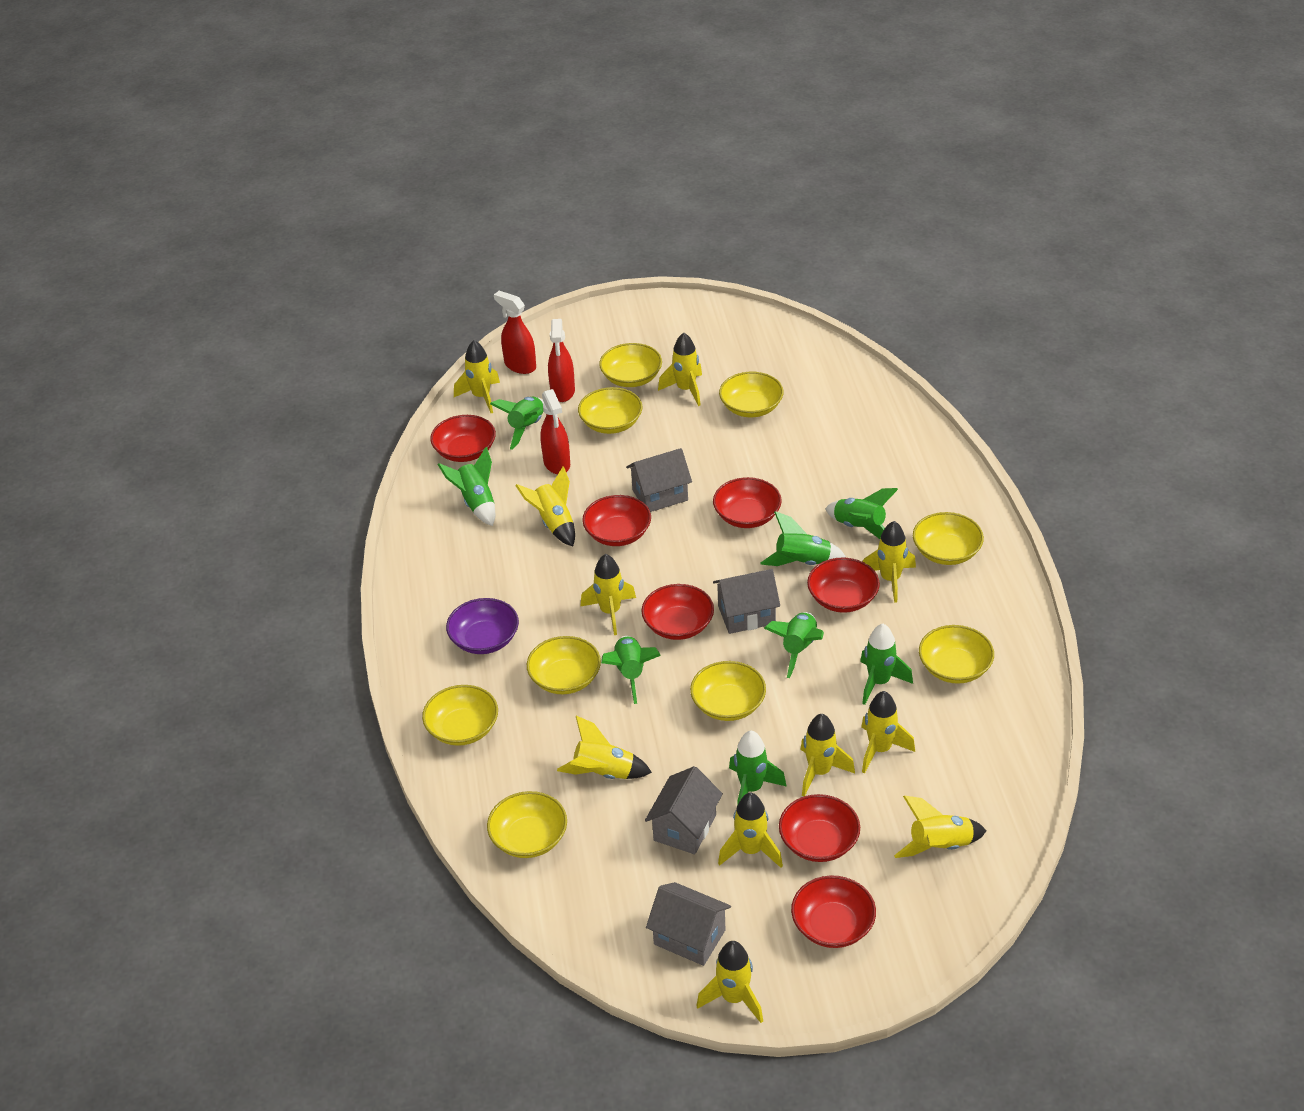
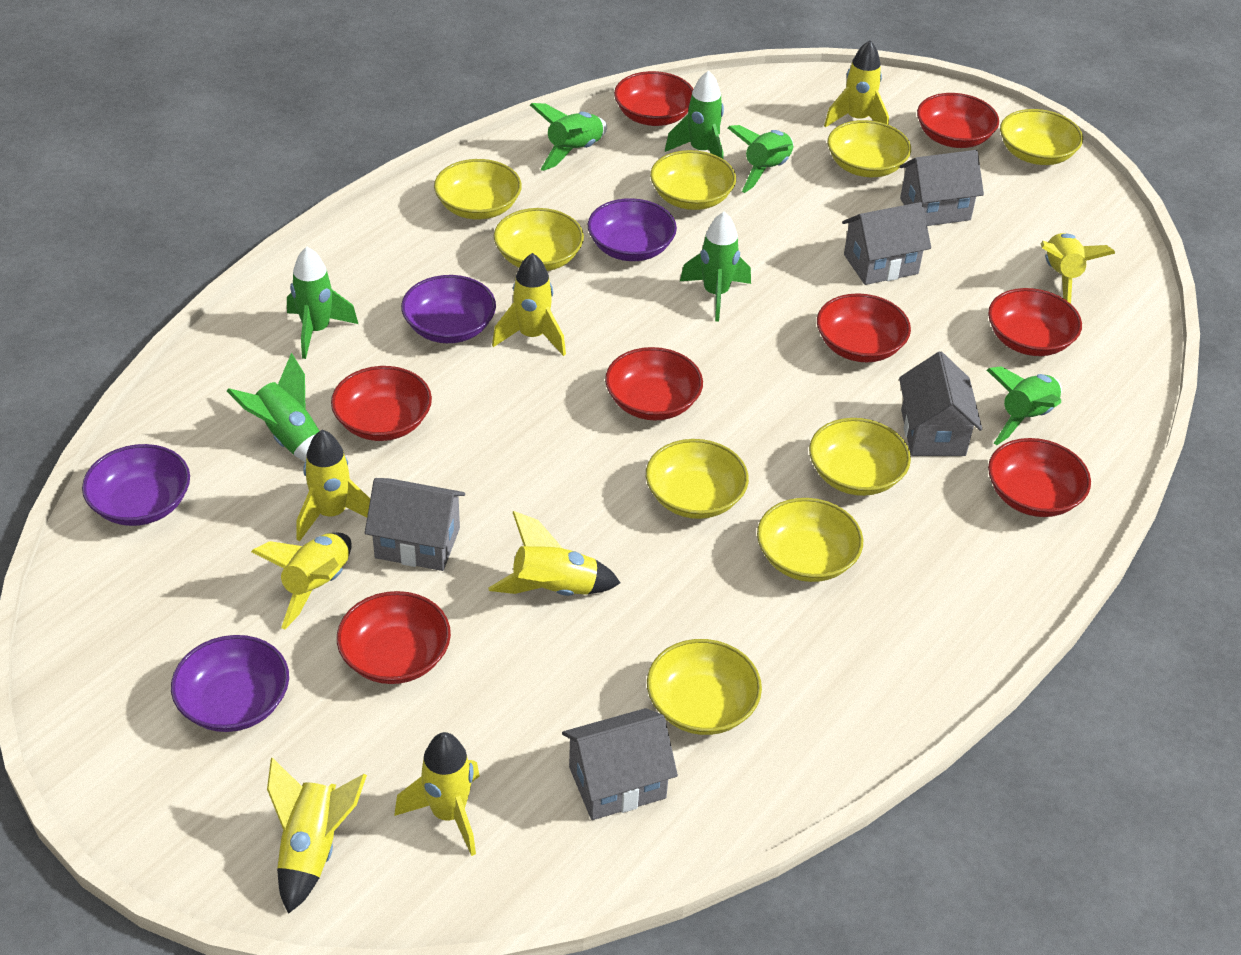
green rocket: [438,447,495,526] [490,397,544,450] [601,636,661,704] [729,731,787,805] [760,511,846,566] [764,612,824,678] [825,488,898,539] [860,624,913,705] = 8 -> [227,353,319,462] [287,247,358,359] [530,103,607,171] [665,71,724,159] [680,212,751,321] [728,125,794,193] [987,366,1062,445] = 7
grey house: [626,448,692,512] [645,766,723,854] [646,882,731,966] [713,569,780,634] = 4 -> [365,478,465,571] [562,708,678,820] [842,202,931,285] [899,352,982,456] [900,150,984,226] = 5
purple bowl: [446,598,519,654] = 1 -> [82,444,190,526] [171,635,289,732] [401,275,496,343] [587,198,677,261] = 4
red bowl: [430,415,496,462] [582,495,651,546] [641,584,714,640] [713,477,782,528] [779,794,860,862] [791,875,876,948] [807,557,880,613] = 7 -> [331,366,432,441] [337,591,451,684] [605,347,703,421] [614,71,693,126] [817,293,911,362] [917,93,999,148] [988,288,1082,356] [988,438,1091,517] = 8
red spray bottle: [494,291,536,374] [540,389,570,474] [548,319,575,402] = 3 -> none = 0
yellow rocket: [454,340,500,413] [515,466,575,546] [557,716,652,779] [580,554,636,635] [658,333,702,406] [696,941,763,1023] [718,793,783,868] [800,714,855,796] [861,691,915,773] [863,521,916,603] [894,796,986,858] = 11 -> [251,533,352,629] [267,758,367,914] [297,430,370,542] [394,732,480,856] [489,511,620,596] [492,253,566,356] [824,40,889,128] [1040,233,1115,304] = 8

